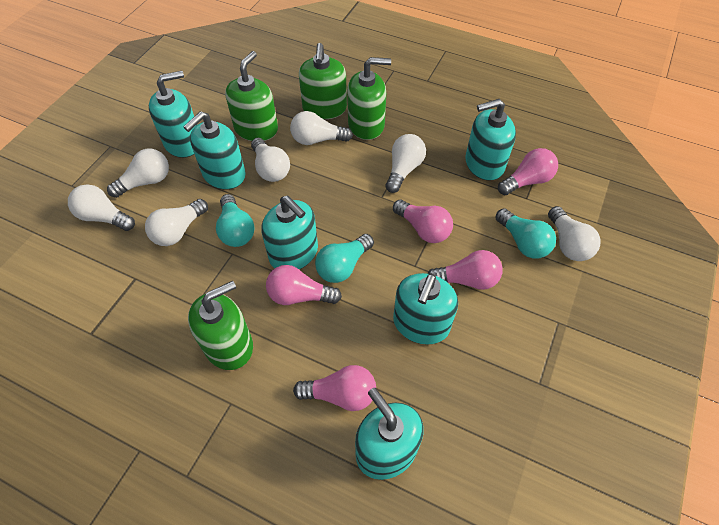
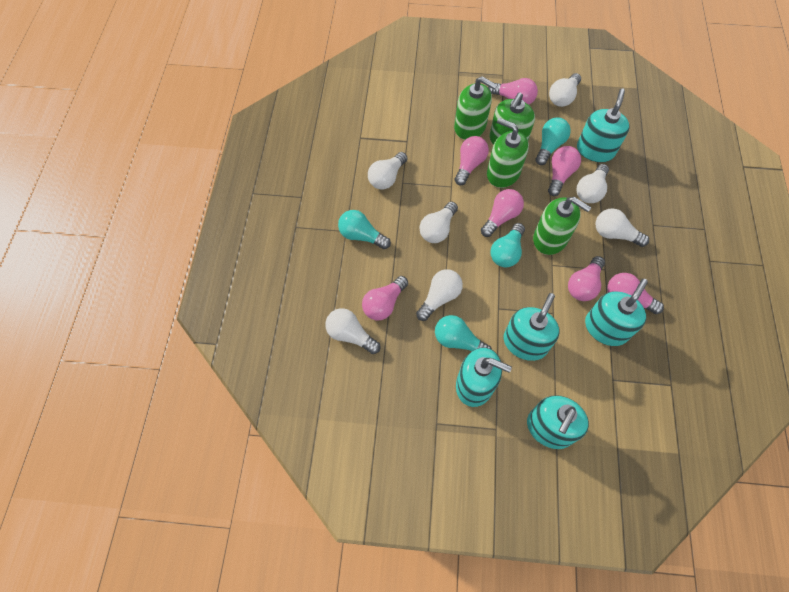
pink light bulb: [266,265,342,305] [293,365,376,411] [393,200,453,243] [427,250,503,290] [498,148,558,195] = 5 -> [362,276,408,320] [455,136,489,186] [481,189,524,237] [488,78,538,105] [548,146,581,196] [568,256,605,301] [607,273,664,314] = 7
turquoise light bulb: [216,194,255,247] [315,234,374,283] [495,208,556,259] = 3 -> [338,210,391,249] [435,315,492,351] [491,223,525,267] [535,118,571,165] = 4
turquoise soap dispenser: [149,71,194,158] [184,111,246,189] [262,196,318,269] [355,388,424,480] [393,273,458,345] [465,99,516,181] = 6 -> [456,347,512,407] [504,293,560,361] [527,395,589,449] [577,89,630,162] [585,279,648,346] = 5

